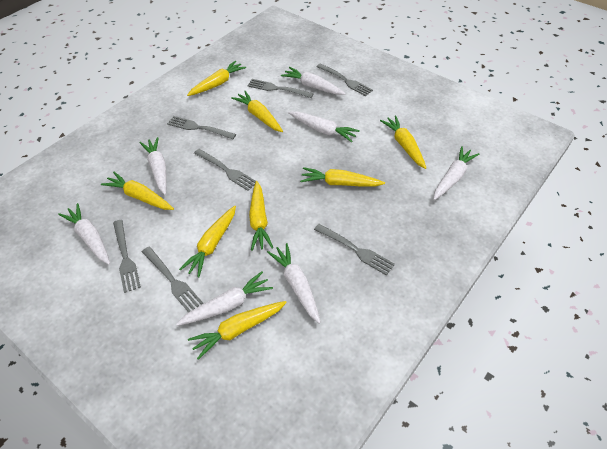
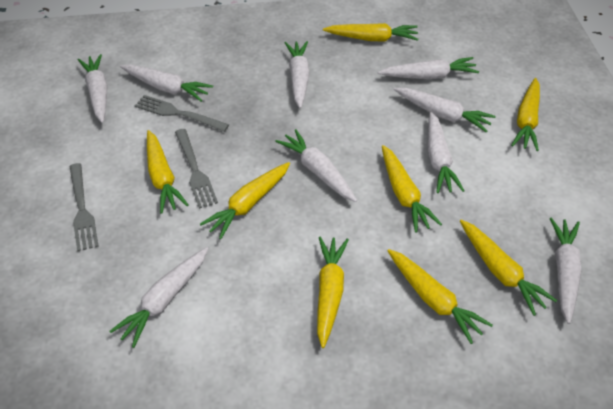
grey fork: [113,220,141,293] [142,247,203,313] [167,116,236,139] [194,149,256,191] [247,79,314,98] [314,224,395,276] [316,63,373,96] = 7 -> [69,163,99,251] [135,95,229,132] [175,129,218,209] = 3
white carrot: [58,203,110,265] [140,137,167,195] [176,271,273,326] [267,243,321,324] [281,67,346,95] [288,111,360,142] [433,146,479,200] = 7 -> [78,54,108,123] [109,247,208,348] [120,64,213,102] [275,129,357,202] [285,41,310,109] [378,57,479,79] [394,88,496,133] [428,111,465,193] [549,218,581,324] = 9

